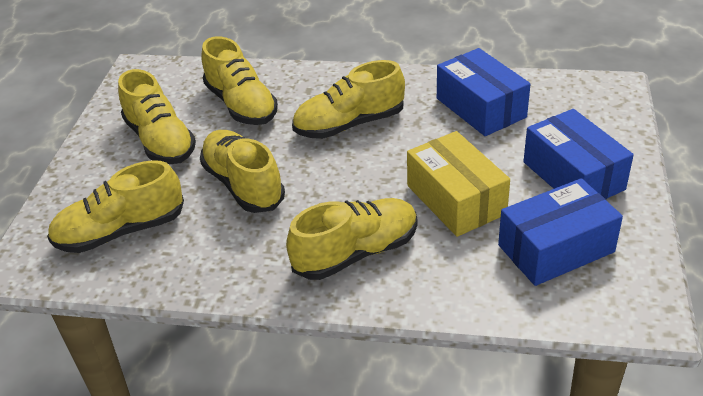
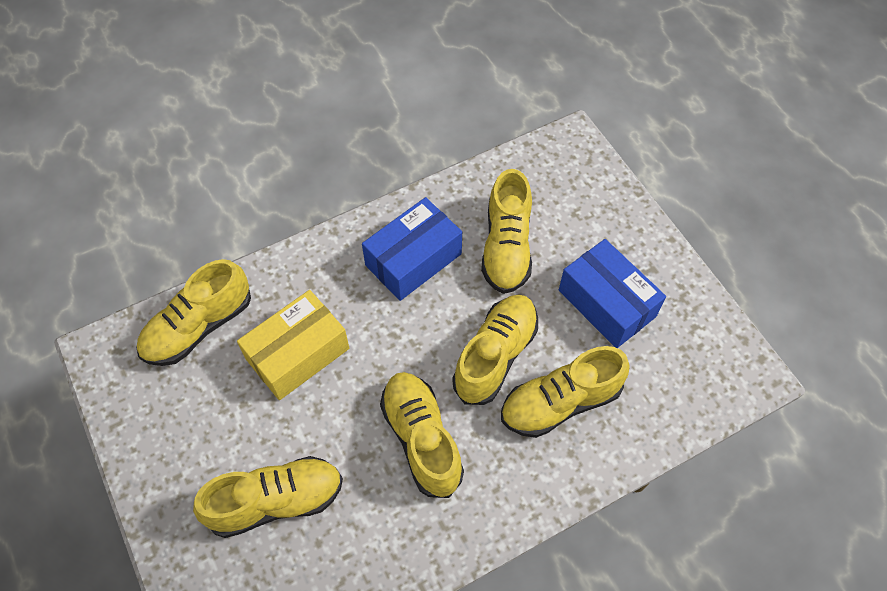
blue box: [437,48,530,136] [498,178,623,286] [523,109,634,199] = 3 -> [362,197,462,301] [559,239,666,348] = 2

